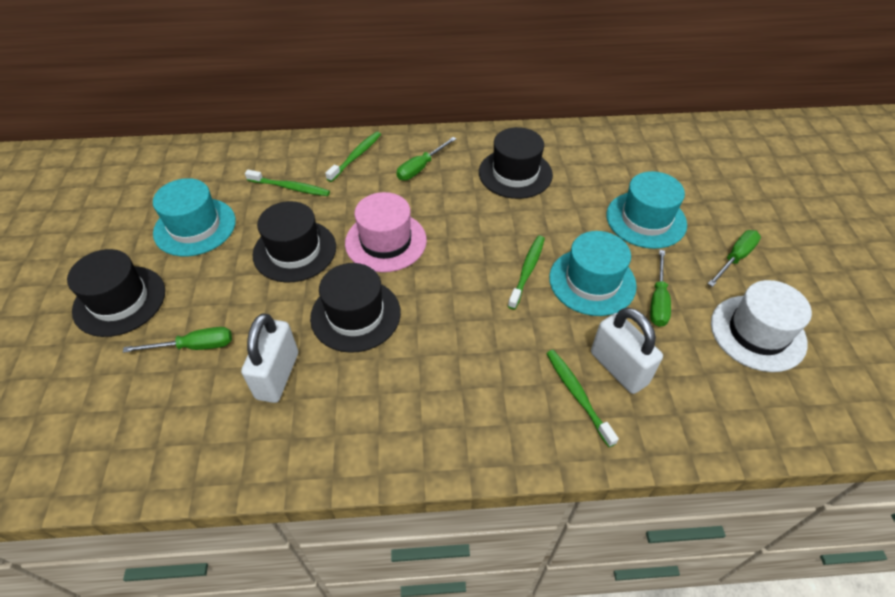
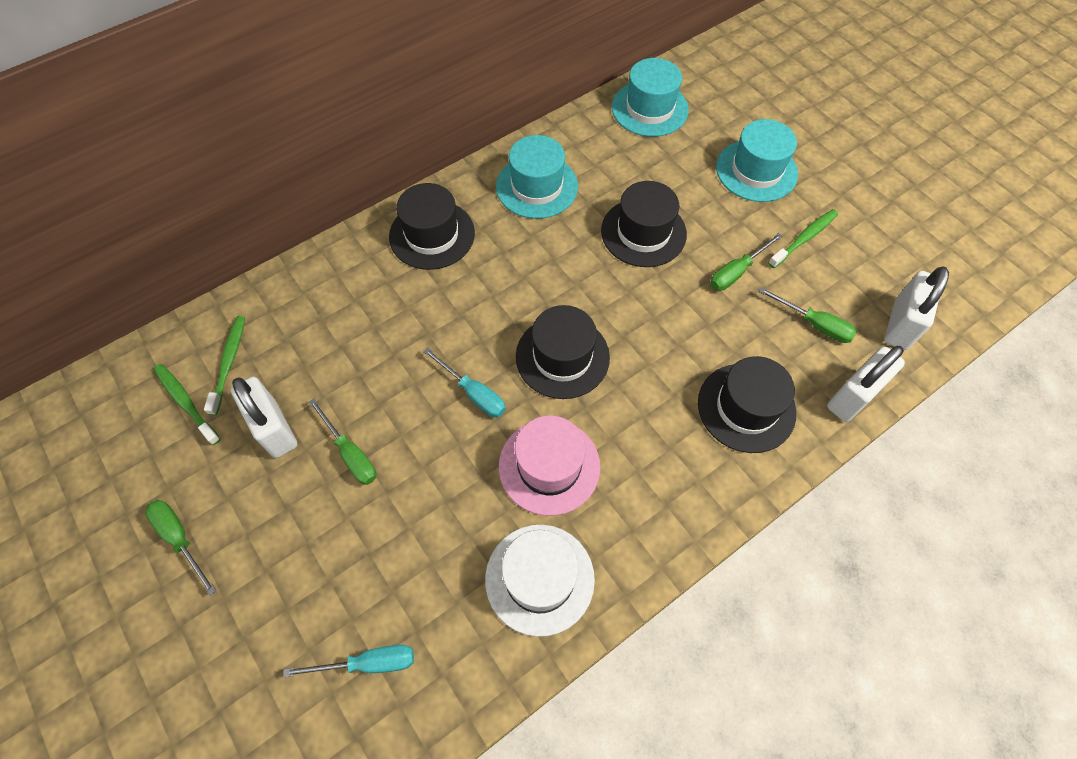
green toothbrush: [245,170,330,196] [325,131,381,182] [508,236,545,310] [546,350,619,447] = 4 -> [154,364,220,445] [204,316,245,415] [768,209,838,268] = 3
turquoise screwdriver: none = 0 -> [283,645,414,677] [423,348,506,417] = 2
white padlock: [241,313,298,403] [591,308,663,394] = 2 -> [231,377,297,458] [827,346,905,422] [884,266,949,350] = 3

